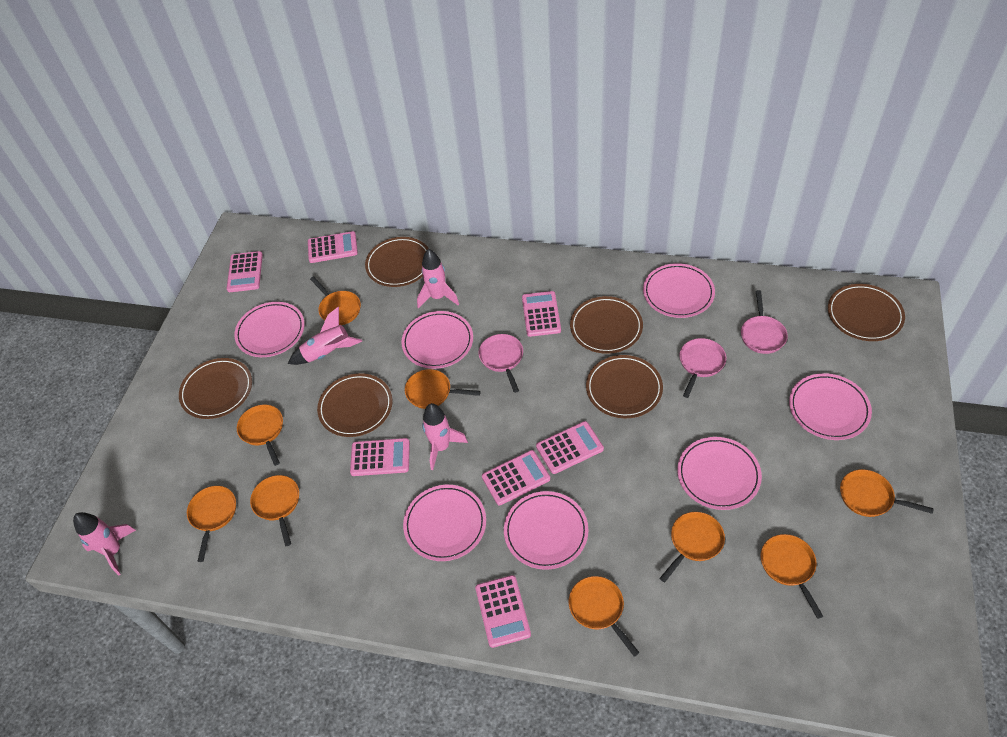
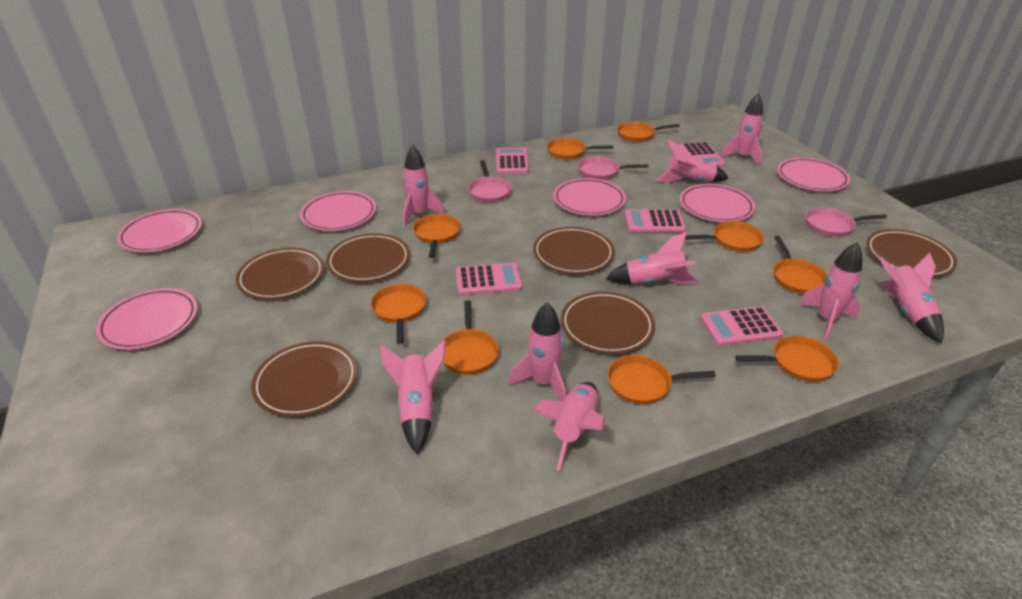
pink calculator: [227,251,263,292] [308,231,358,263] [350,438,410,476] [475,575,531,648] [482,450,550,505] [522,291,561,337] [536,421,604,474] = 7 -> [456,263,522,295] [496,148,529,174] [625,209,686,233] [680,142,725,167] [700,306,783,346] = 5
pink plate: [234,302,305,357] [401,311,473,369] [403,485,486,561] [504,491,588,570] [643,263,715,318] [677,437,762,510] [789,373,872,440] = 7 -> [96,288,198,350] [117,209,202,253] [300,191,376,231] [553,178,626,216] [680,184,755,222] [777,158,850,191] = 6
pink rocket: [73,512,136,576] [288,307,362,365] [417,249,459,309] [422,403,468,470] = 4 -> [380,340,446,455] [403,145,445,227] [509,302,566,401] [532,382,605,471] [605,232,698,284] [656,140,728,183] [721,93,763,166] [799,242,862,340] [879,253,944,343] = 9

